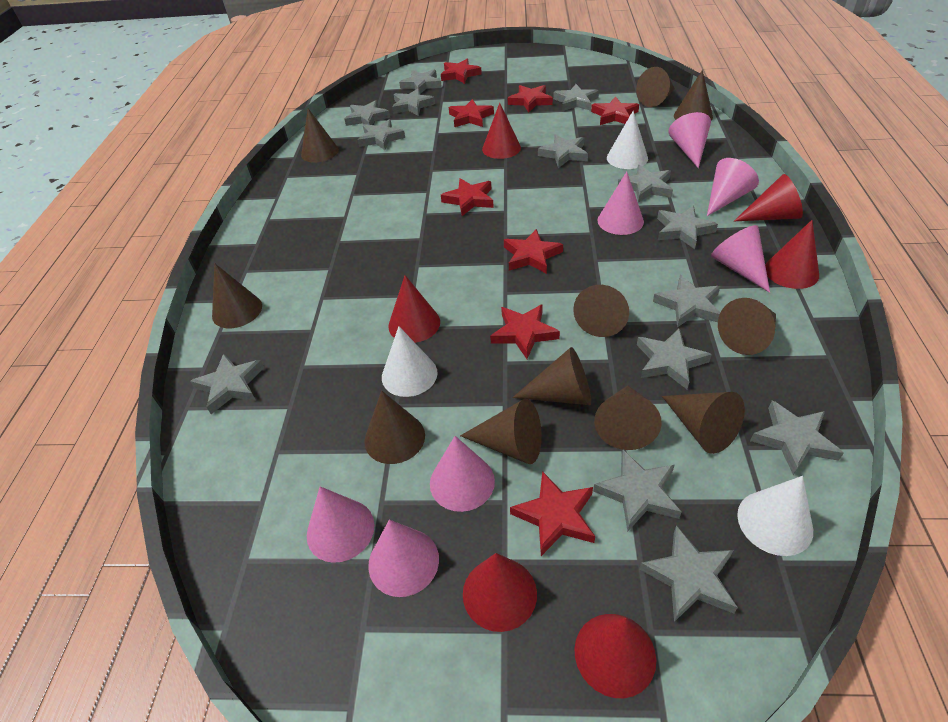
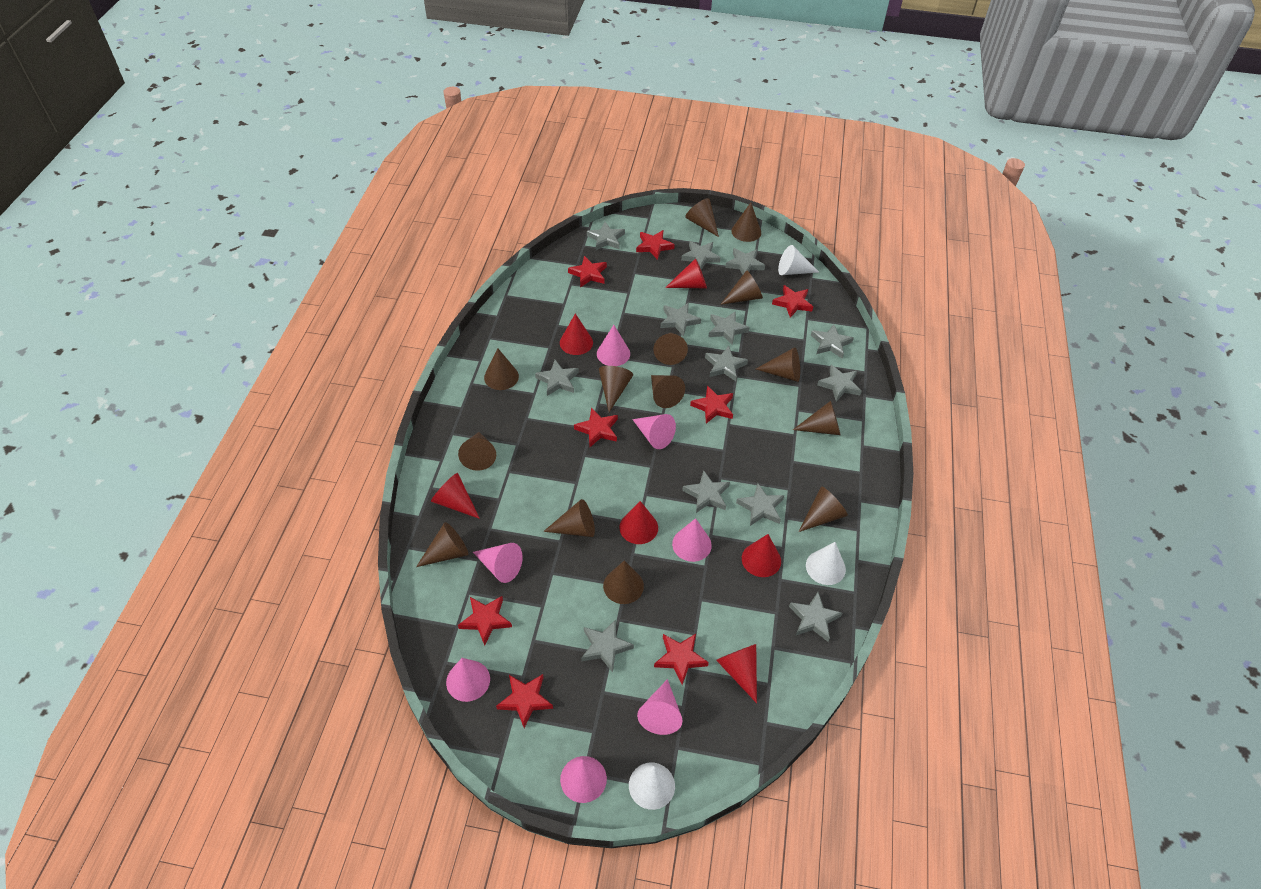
brown cone: [212,263,262,328] [301,109,339,162] [364,391,425,464] [460,399,542,464] [512,347,591,405] [573,285,629,337] [594,385,662,450] [636,67,675,107] [662,392,745,454] [674,70,713,121] [718,298,776,355] = 11 -> [416,522,468,567] [458,432,496,471] [484,348,519,390] [543,499,595,537] [599,366,633,412] [603,560,644,604] [651,375,685,408] [653,332,688,365] [685,198,719,237] [720,270,763,305] [731,203,761,242] [756,347,800,382] [793,401,841,435] [799,487,848,532] = 14
grey star: [190,353,264,414] [344,100,390,126] [358,120,405,150] [392,88,435,116] [399,70,442,94] [538,134,588,168] [553,84,599,111] [593,450,682,532] [618,165,673,203] [637,329,712,389] [639,525,738,622] [653,275,721,327] [657,206,718,249] [750,400,844,475] = 14 -> [535,360,579,396] [581,619,634,672] [587,222,625,250] [660,303,701,336] [681,241,721,270] [682,470,730,513] [705,346,748,381] [708,311,750,345] [725,248,765,275] [736,483,784,526] [789,592,842,642] [811,324,854,359] [817,365,862,402] = 13

